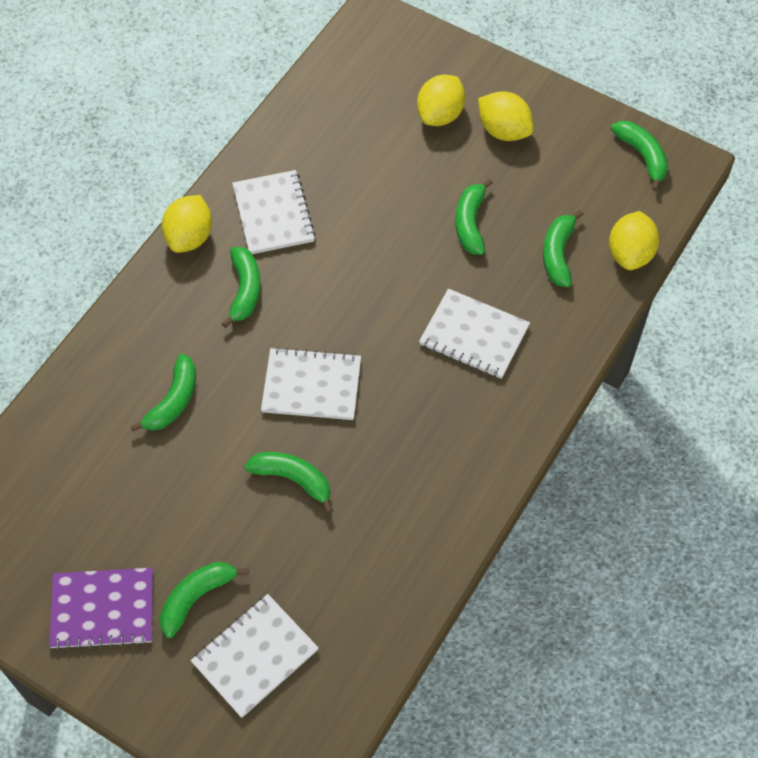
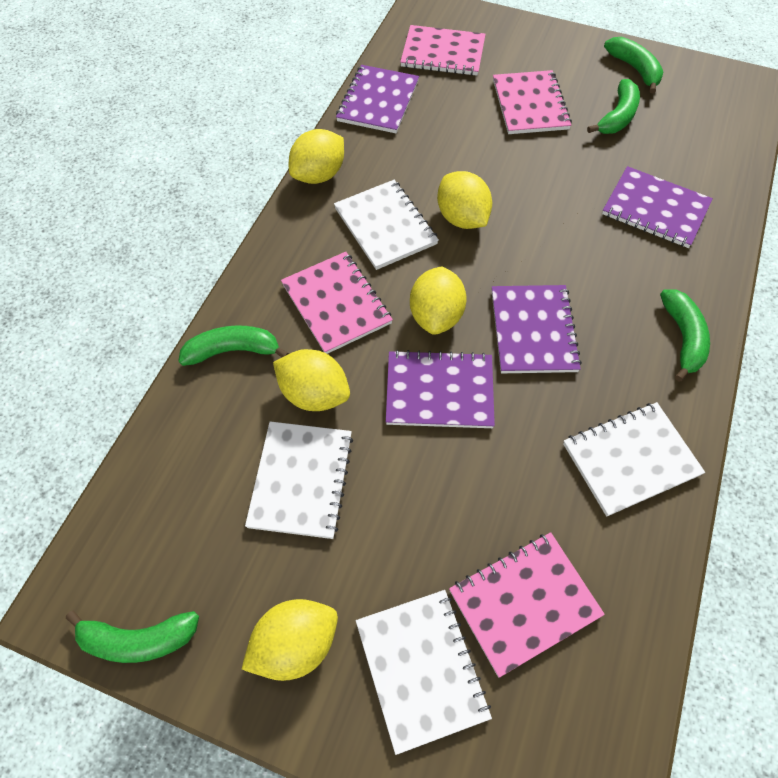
green banana: [130,354,196,432] [160,562,249,638] [221,247,261,328] [245,452,333,513] [455,178,493,255] [543,210,584,287] [611,121,668,191] = 7 -> [66,610,199,663] [179,325,289,366] [587,79,640,134] [604,37,663,94] [660,290,710,382] = 5
pink notebook: none = 0 -> [281,252,393,354] [400,25,486,76] [449,532,605,678] [493,70,572,134] = 4
purple notebook: [49,568,153,650] = 1 -> [336,65,419,133] [386,350,495,428] [492,285,582,373] [602,166,713,248] = 4
yellow lemon: [162,195,212,253] [417,75,465,126] [478,91,534,141] [609,211,659,270] = 4 -> [242,599,338,681] [273,349,350,411] [289,129,344,184] [410,266,467,335] [437,171,492,229] = 5

